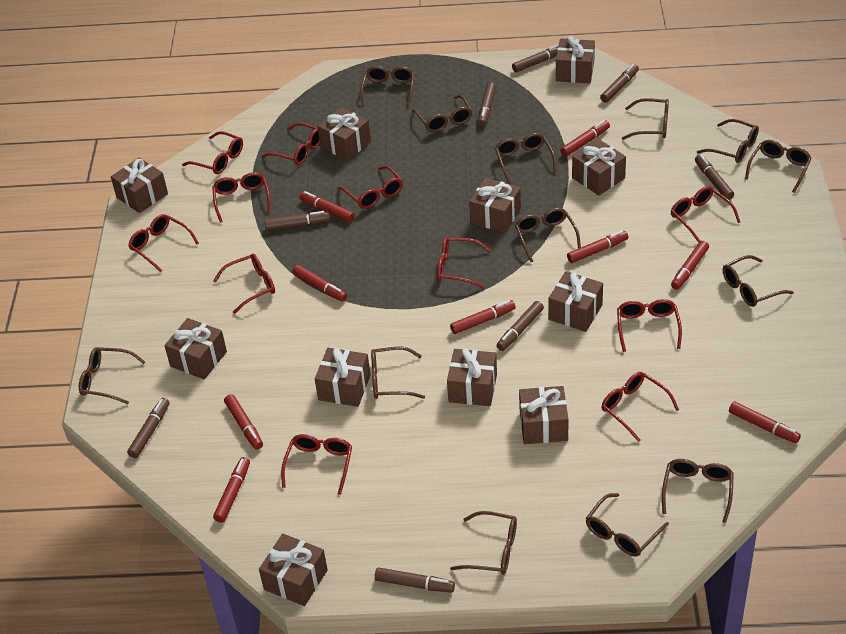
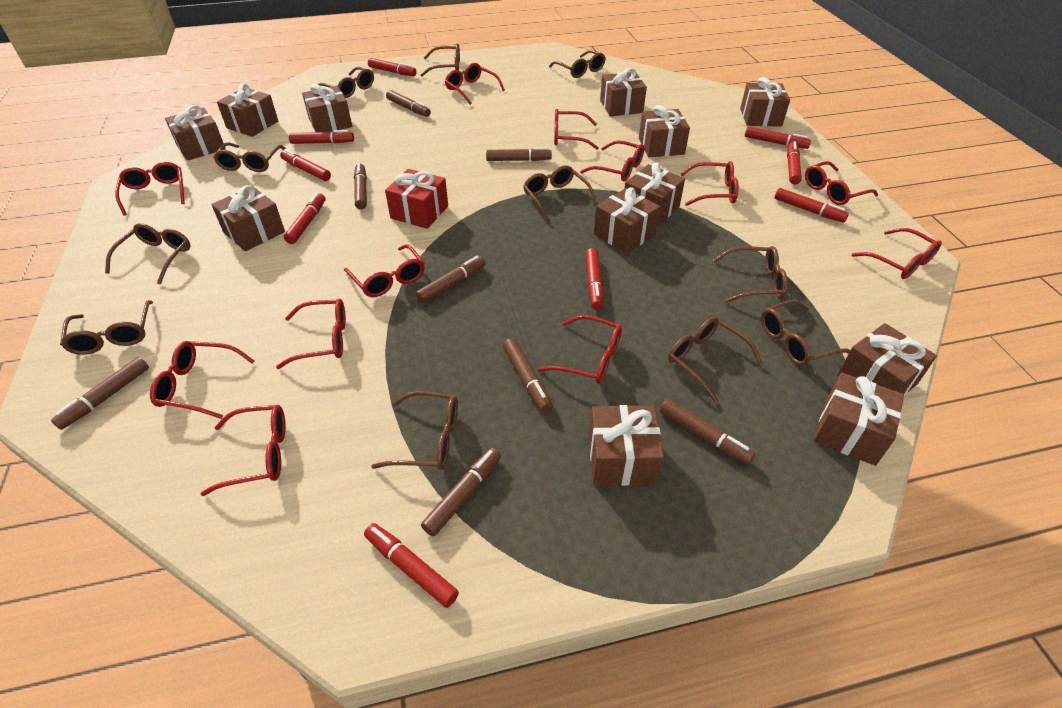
brown gift: [111,158,168,213] [164,318,227,380] [259,534,328,606] [315,348,371,407] [318,107,371,161] [447,348,497,406] [469,178,521,233] [519,386,568,444] [549,271,603,332] [556,36,595,83] [572,139,626,196] = 11 -> [165,105,226,161] [211,185,285,251] [217,83,278,137] [302,84,352,132] [589,405,664,486] [594,187,660,254] [600,68,647,116] [625,163,685,226] [639,105,690,157] [740,77,790,127] [814,372,904,466] [837,323,937,396] = 12
brown glasses: [79,347,145,404] [360,66,414,107] [371,346,425,399] [412,95,472,132] [450,511,517,575] [495,133,557,183] [515,208,581,262] [586,493,669,557] [622,98,669,140] [662,459,734,523] [697,119,759,163] [723,255,794,307] [745,140,812,193] = 13 -> [60,300,153,355] [105,223,191,285] [213,142,286,172] [318,67,374,98] [371,391,458,470] [421,43,460,77] [523,165,597,221] [549,50,606,78] [668,317,763,403] [713,246,788,303] [761,300,850,366] = 11
red gift: none = 0 -> [385,169,448,229] = 1
red glasses: [128,214,199,272] [182,131,243,174] [212,172,271,223] [213,254,275,314] [262,122,320,165] [281,434,352,495] [338,166,403,209] [437,237,492,289] [602,372,679,442] [617,299,682,352] [671,186,740,243] = 11 -> [115,162,185,215] [150,341,254,419] [201,405,286,496] [276,299,346,369] [344,244,425,297] [445,63,505,105] [538,315,622,384] [554,109,599,150] [580,140,645,182] [680,161,739,206] [805,161,878,205] [851,228,942,279] = 12

